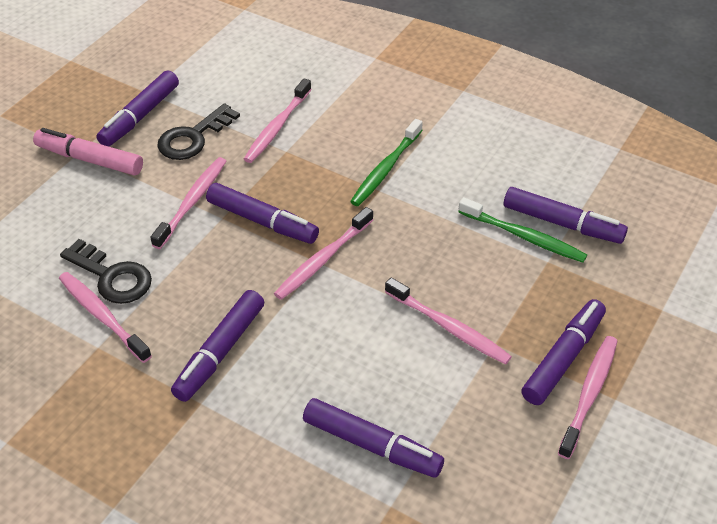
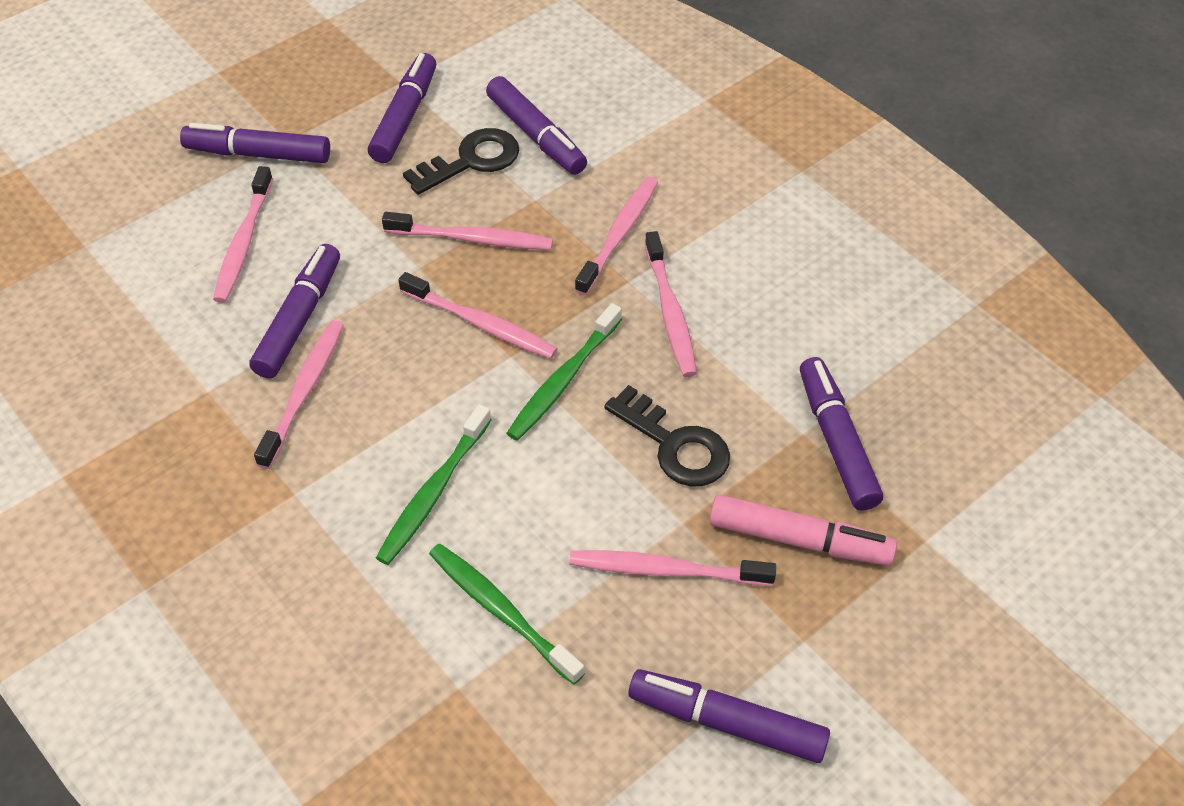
green toothbrush: [350,119,423,206] [458,197,587,263] = 2 -> [376,404,492,565] [429,543,585,685] [507,303,622,441] = 3
pink toothbrush: [59,272,152,363] [150,157,226,249] [244,78,312,163] [274,207,373,300] [385,277,512,365] [558,336,617,459] = 6 -> [213,166,273,303] [254,320,344,469] [382,212,553,250] [398,272,558,359] [569,550,776,586] [575,177,658,296] [645,231,697,377] = 7

